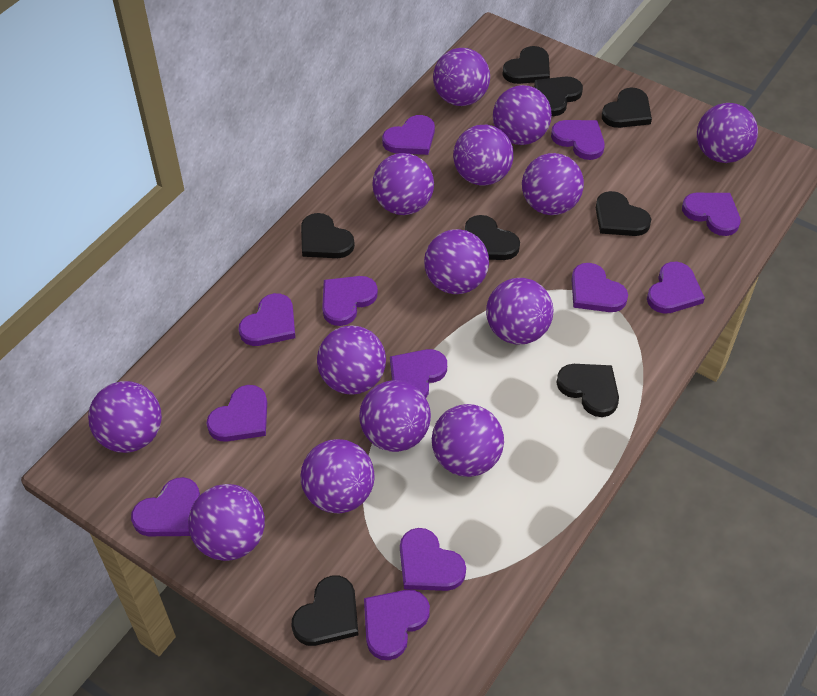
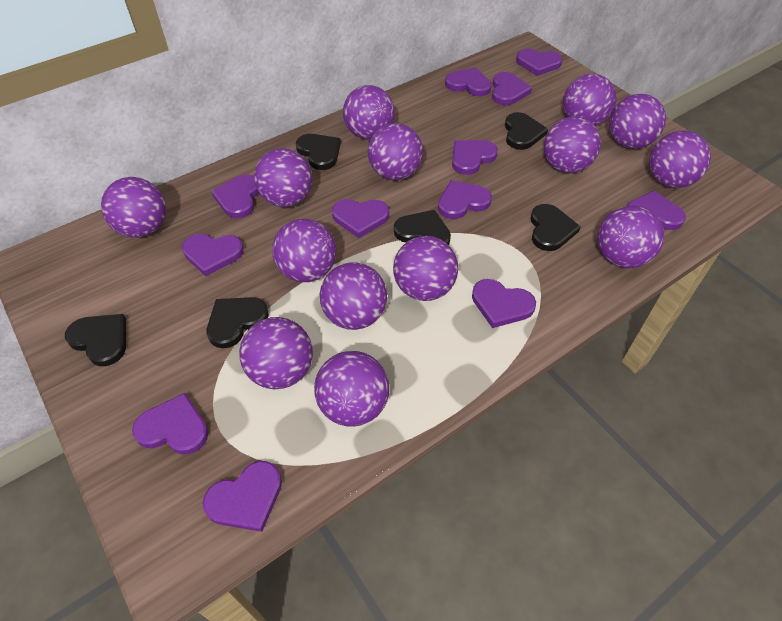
black heart: [292,575,359,646] [301,213,355,258] [465,215,520,260] [502,46,550,84] [534,77,583,116] [557,364,619,417] [596,191,651,236] [602,88,652,128] = 8 -> [65,314,126,366] [207,297,269,348] [296,134,341,170] [394,210,451,245] [505,112,548,150] [530,204,581,251] = 6

